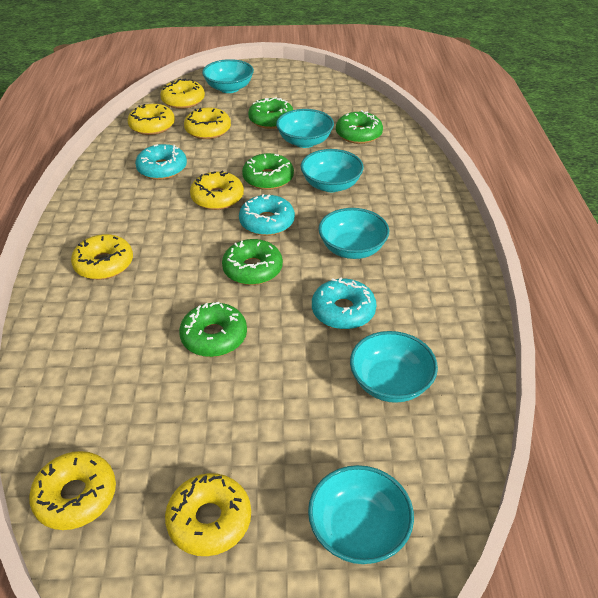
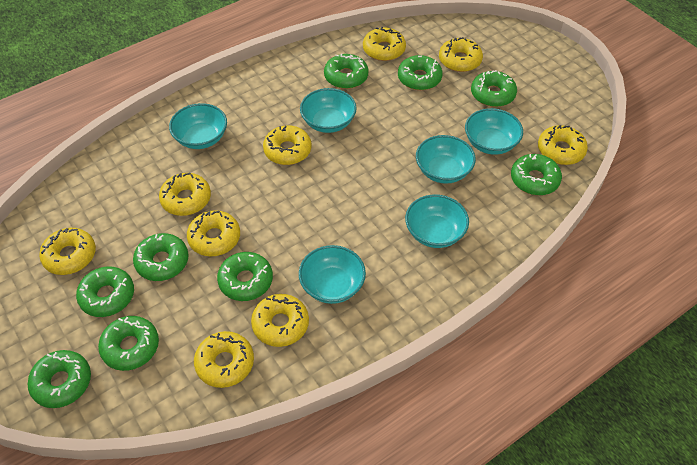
green donut: [179,302,247,357] [222,239,283,285] [242,153,294,190] [248,97,293,129] [336,110,383,144] = 5 -> [27,350,91,408] [76,266,134,317] [98,316,159,371] [133,233,188,281] [217,252,273,301] [324,53,369,89] [398,55,443,90] [471,70,517,107] [511,154,562,195] = 9
turquoise donut: [135,144,187,180] [239,194,295,236] [312,277,377,330] = 3 -> none = 0
yellow donut: [29,451,116,530] [71,234,133,280] [128,104,175,135] [160,79,205,109] [165,473,251,556] [184,107,231,139] [190,171,244,210] = 7 -> [39,228,96,275] [159,173,211,216] [187,210,240,256] [194,331,254,388] [251,294,309,347] [263,126,312,165] [363,27,406,61] [439,37,483,72] [538,125,588,165] = 9

